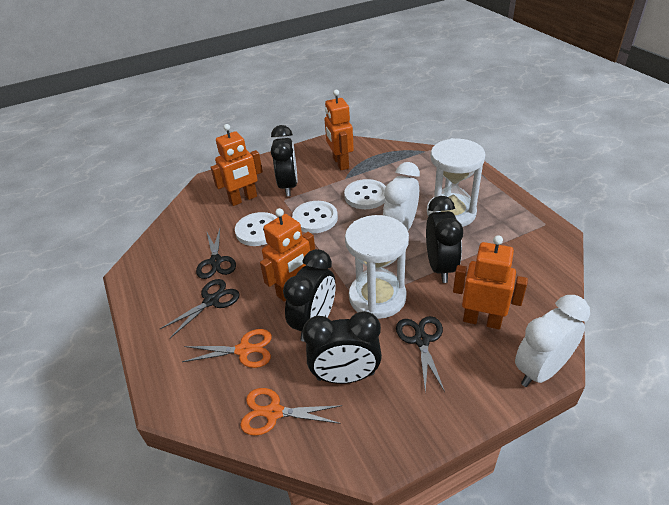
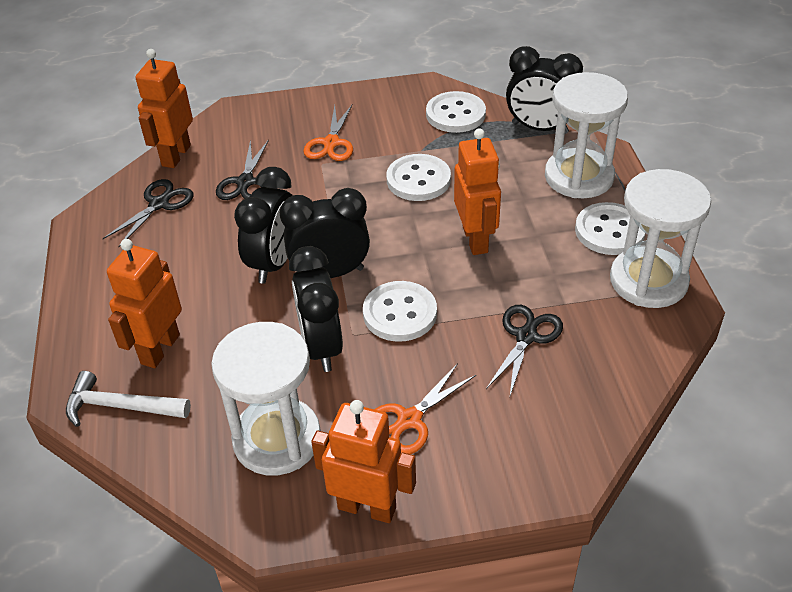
white button: [235,212,278,246] [292,201,338,233] [344,179,386,209] = 3 -> [363,281,437,342] [386,154,451,201] [426,91,486,133] [575,202,645,255] = 4
white clock: [383,162,420,230] [515,295,590,387] = 2 -> none = 0
white hammer: none = 0 -> [66,371,191,427] = 1
white hourglass: [345,215,409,319] [427,138,485,227] = 2 -> [211,322,321,476] [545,72,628,198] [610,169,711,308] = 3

